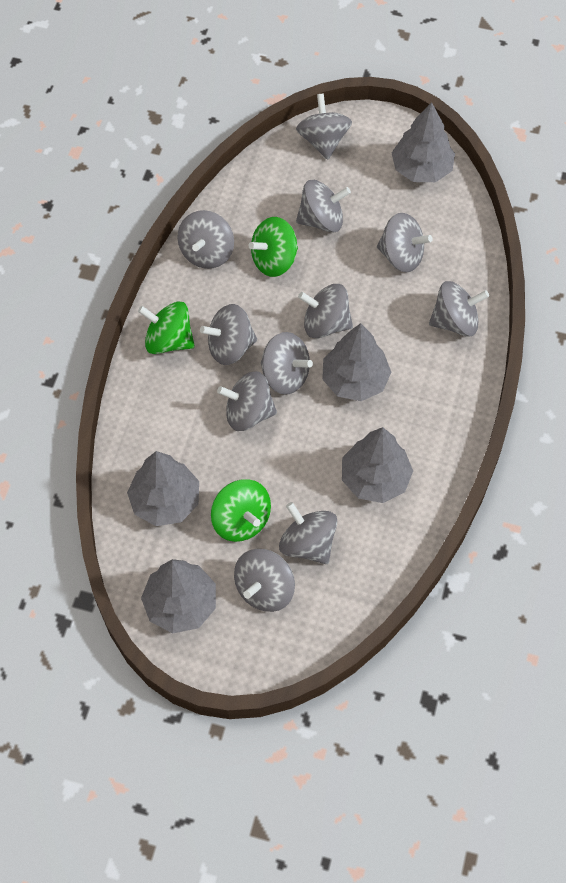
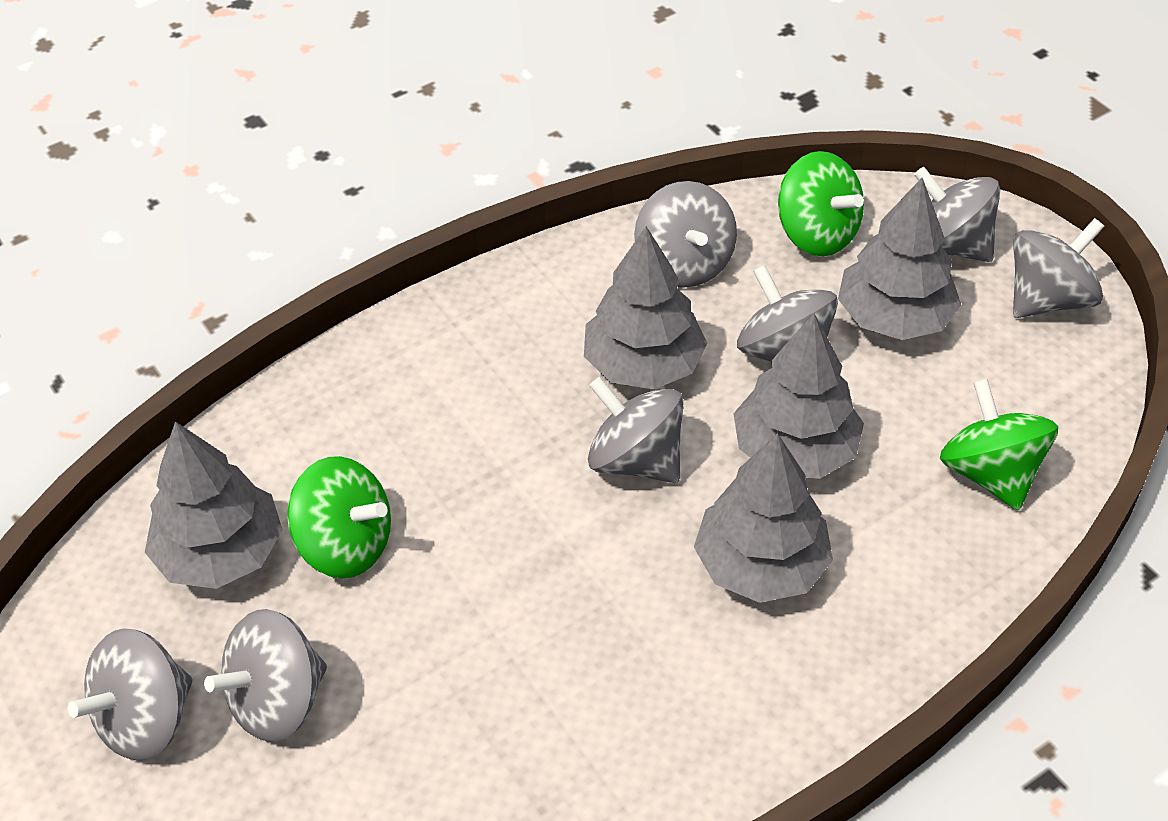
grey spinning top: [177,210,234,269] [200,304,257,365] [217,371,277,431] [234,549,295,612] [261,332,313,395] [279,502,337,564] [296,93,352,160] [296,180,351,233] [298,284,353,338] [377,213,432,272] [429,281,489,337] = 11 -> [67,628,193,761] [204,609,327,742] [588,377,684,483] [634,181,737,288] [737,265,838,362] [914,167,1000,262] [1013,218,1105,318] = 7

